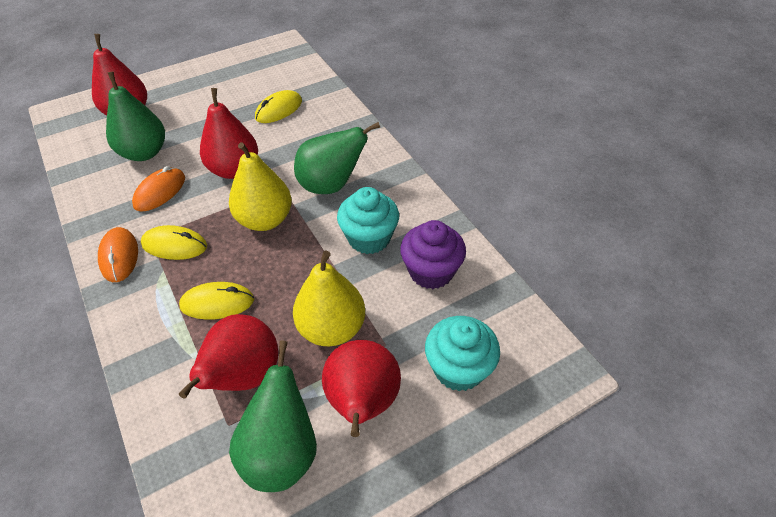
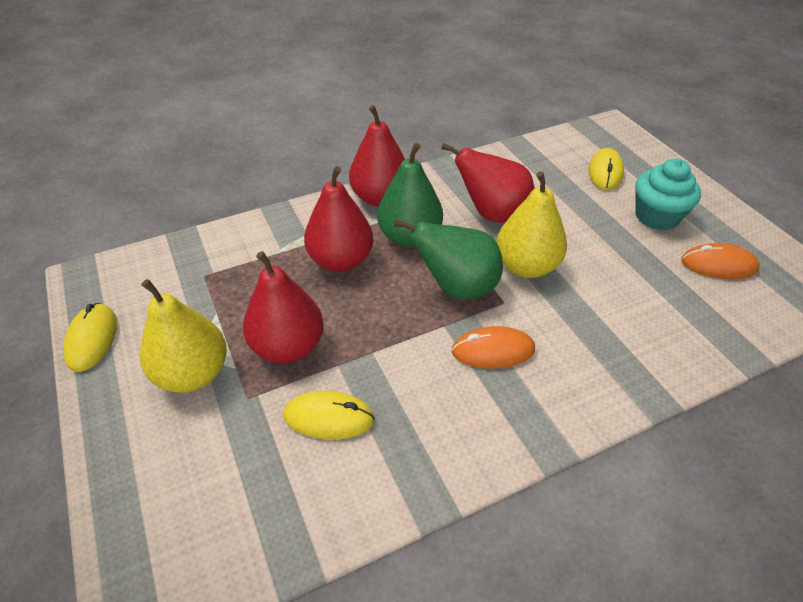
green pear: [106,72,165,161] [229,341,317,492] [294,122,380,194] = 3 -> [377,143,443,247] [394,219,503,299] = 2
purple cupcake: [400,220,466,289] = 1 -> none = 0
turquoise cupcake: [337,187,399,254] [425,316,500,391] = 2 -> [635,158,701,230] = 1

